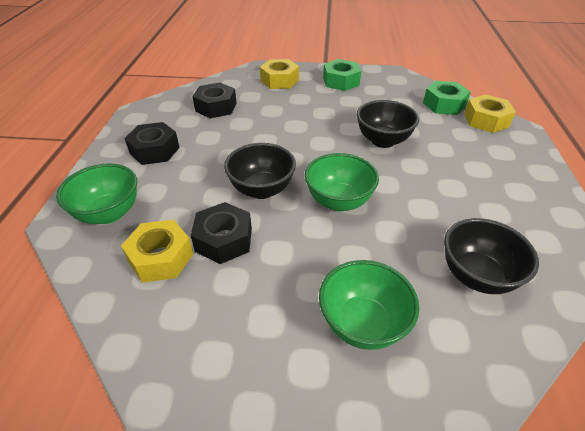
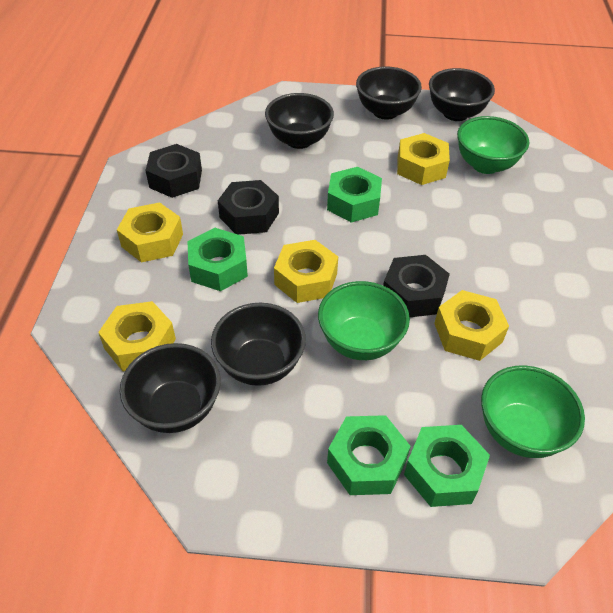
black bowl: [224,143,296,199] [357,100,419,148] [444,218,539,294] = 3 -> [120,343,221,433] [211,303,306,386] [265,93,334,149] [356,66,422,120] [429,68,495,121] = 5
green nut: [323,59,361,91] [423,81,471,115] = 2 -> [187,228,248,291] [327,167,382,222] [327,415,411,495] [404,425,490,507] = 4
yellow nut: [121,220,193,283] [260,59,299,89] [464,94,516,133] = 3 -> [98,301,176,372] [117,202,183,263] [274,240,338,303] [397,133,450,185] [434,290,509,361] = 5

